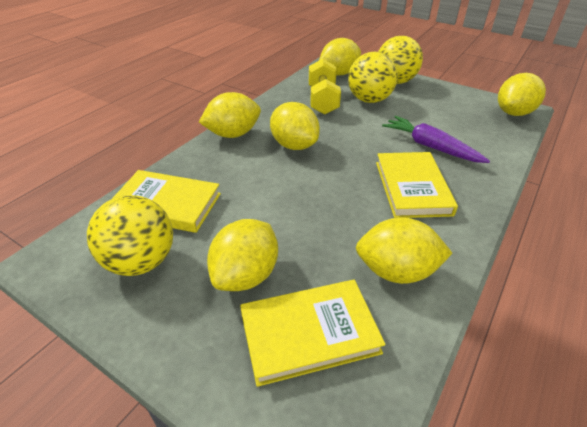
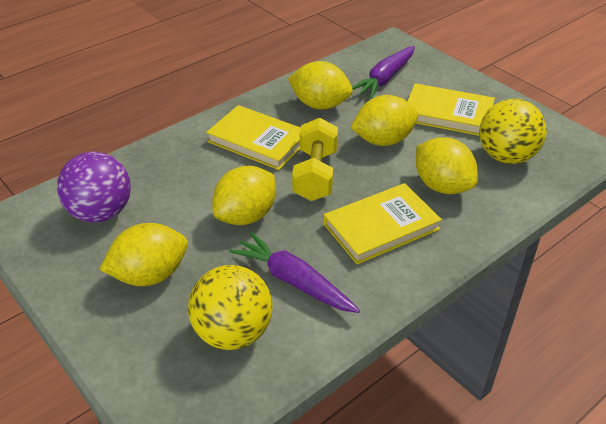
purple ball: none = 0 -> [57,152,131,222] = 1
purple carrot: [382,116,490,163] = 1 -> [229,232,360,313] [352,46,415,99] = 2
yellow ball: [87,195,173,276] [348,52,398,103] [378,36,423,84] = 3 -> [188,265,273,350] [479,99,547,164] = 2
yellow lemon: [199,92,261,138] [207,219,278,291] [270,102,320,150] [319,38,361,75] [356,217,452,284] [498,73,546,116] = 6 -> [99,223,188,286] [212,166,276,225] [288,61,353,110] [350,95,418,146] [416,137,478,194] = 5

